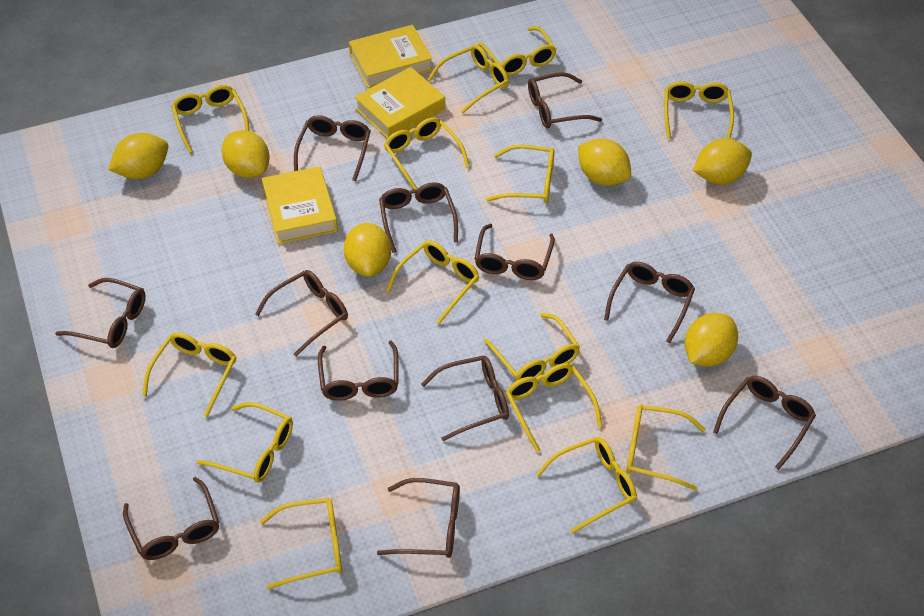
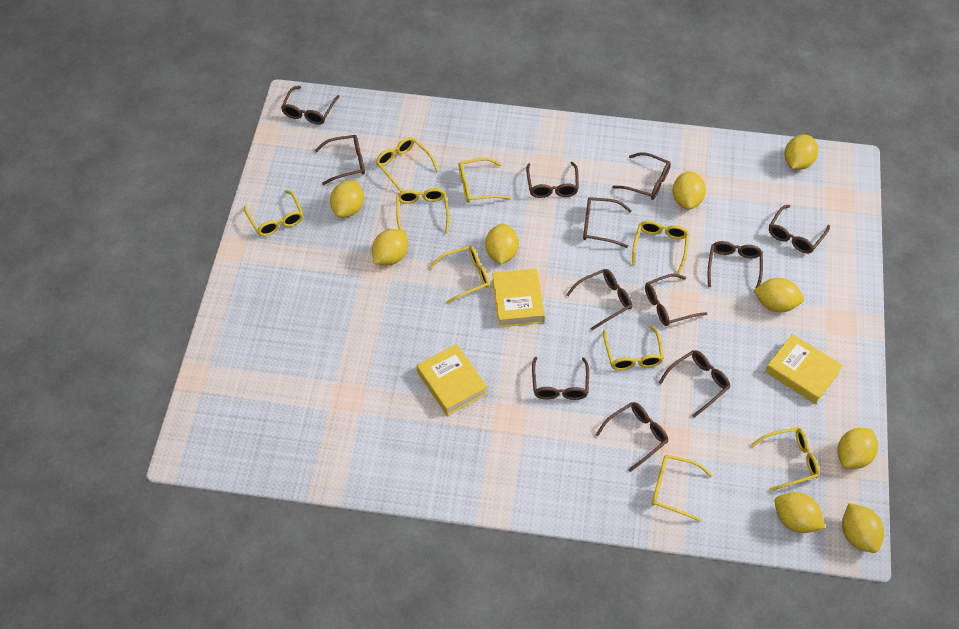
yellow glasses: [142,332,236,417] [171,85,250,153] [197,402,293,483] [260,498,342,589] [384,117,470,189] [386,240,480,324] [428,45,509,114] [478,26,556,76] [484,313,580,381] [486,145,555,203] [506,363,602,452] [536,437,637,533] [626,405,705,491] [664,81,734,139] = 14 -> [244,190,303,236] [376,137,439,192] [396,188,449,233] [430,246,490,304] [459,158,510,203] [603,325,664,370] [632,221,689,274] [652,454,712,522] [751,427,820,491] = 9
yellow lemon: [108,133,168,179] [221,130,270,178] [344,223,391,277] [578,138,631,186] [685,313,738,367] [693,138,752,184] = 6 -> [330,180,364,218] [372,229,408,266] [485,224,519,264] [672,171,706,209] [753,278,804,312] [775,492,825,533] [784,135,818,170] [837,428,878,469] [842,503,884,553] = 9

